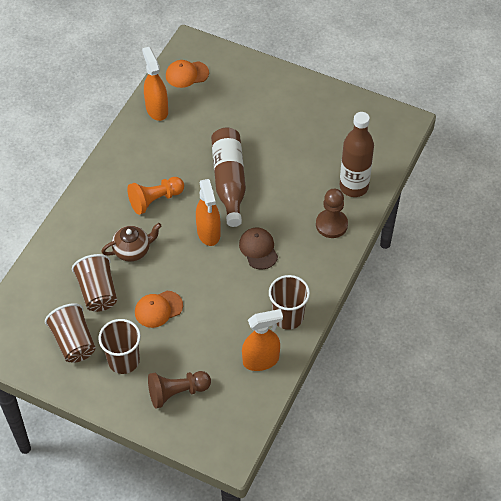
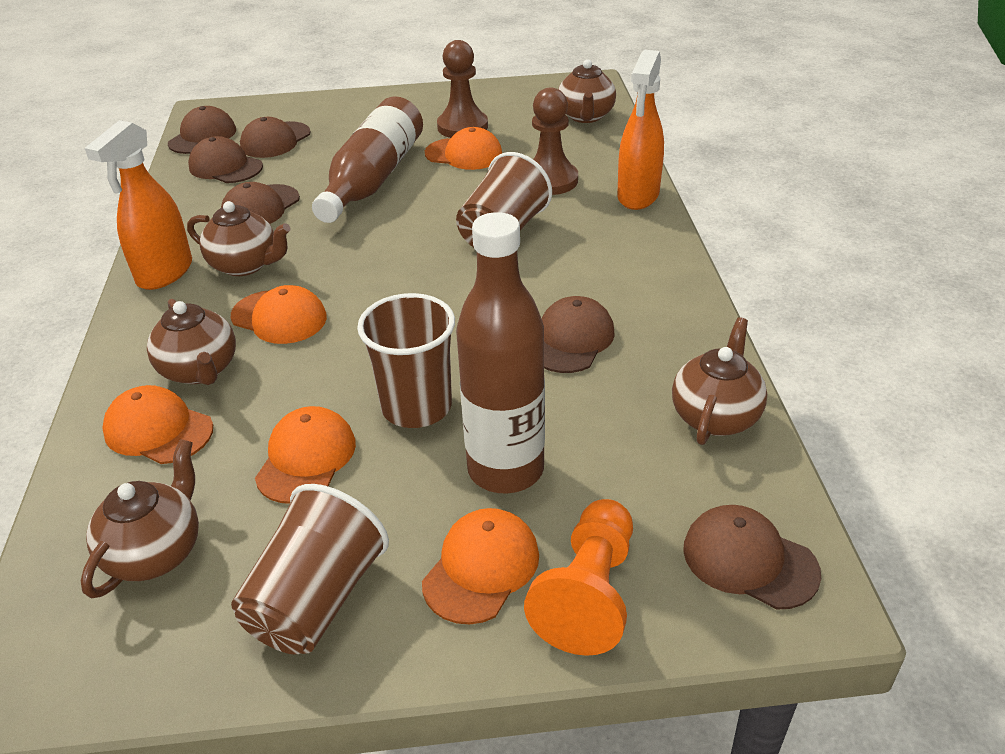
brown cap: [239,227,278,270] = 1 -> [168,106,236,154] [188,136,263,183] [221,182,300,224] [240,117,311,158] [542,296,615,373] [683,505,821,609] = 6
brown cup: [45,303,96,363] [72,254,117,312] [98,319,141,374] [269,275,310,330] = 4 -> [231,484,389,654] [357,293,455,428] [456,152,552,247] = 3
brown teapot: [101,223,162,262] = 1 -> [81,439,199,598] [147,299,236,385] [187,201,290,276] [558,59,616,123] [672,317,767,445] = 5
orange cap: [135,291,183,328] [166,60,209,88] = 2 -> [102,385,213,464] [231,285,327,344] [255,406,356,504] [422,508,539,625] [425,127,502,170] = 5
orange spray bottle: [142,47,168,121] [196,179,221,246] [242,309,283,371] = 3 -> [85,120,192,290] [617,50,664,210] = 2

